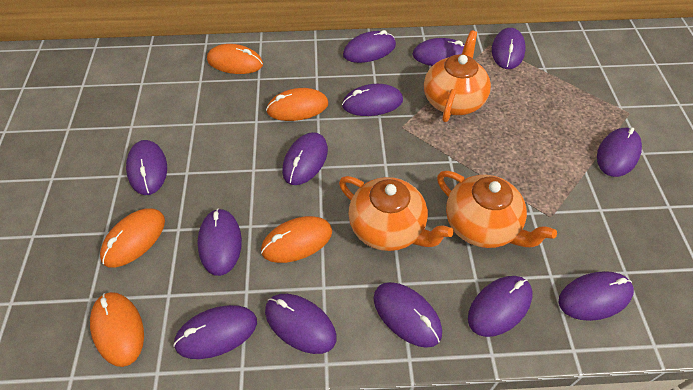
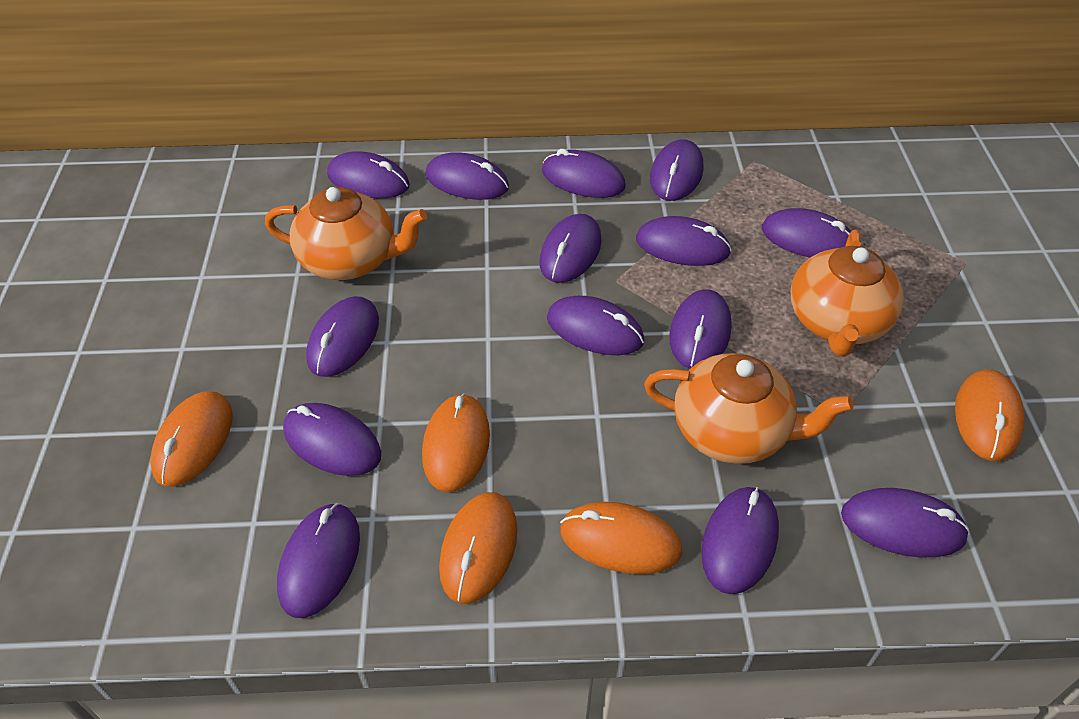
purple mouse: [126,140,167,195] [173,305,257,359] [198,208,242,276] [265,294,336,354] [282,132,328,185] [342,84,403,116] [343,30,396,63] [374,282,442,348] [412,38,464,66] [468,276,533,337] [492,28,526,69] [559,271,634,321] [597,127,642,177] = 13 -> [277,503,360,618] [283,403,381,476] [306,296,379,377] [327,151,410,198] [425,152,509,200] [539,214,602,283] [542,149,626,198] [547,296,644,355] [636,216,732,266] [650,139,703,201] [669,289,732,369] [701,487,779,594] [762,208,851,257] [841,488,970,557] = 14

